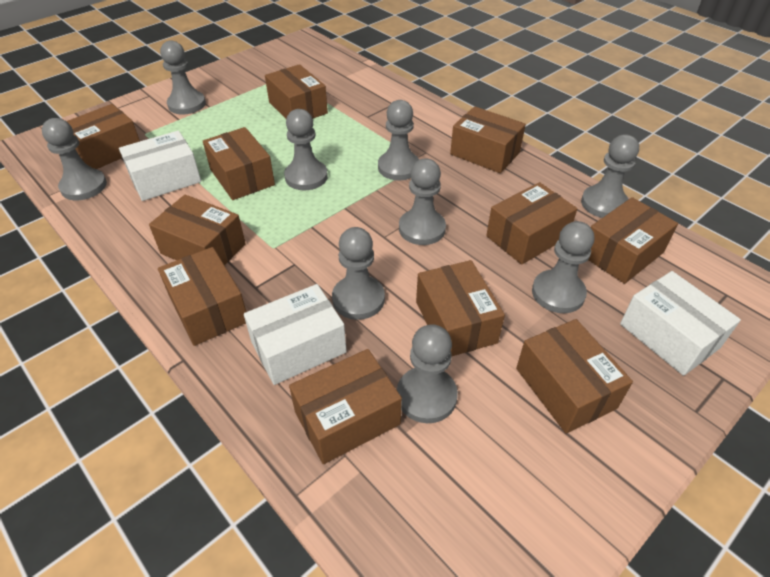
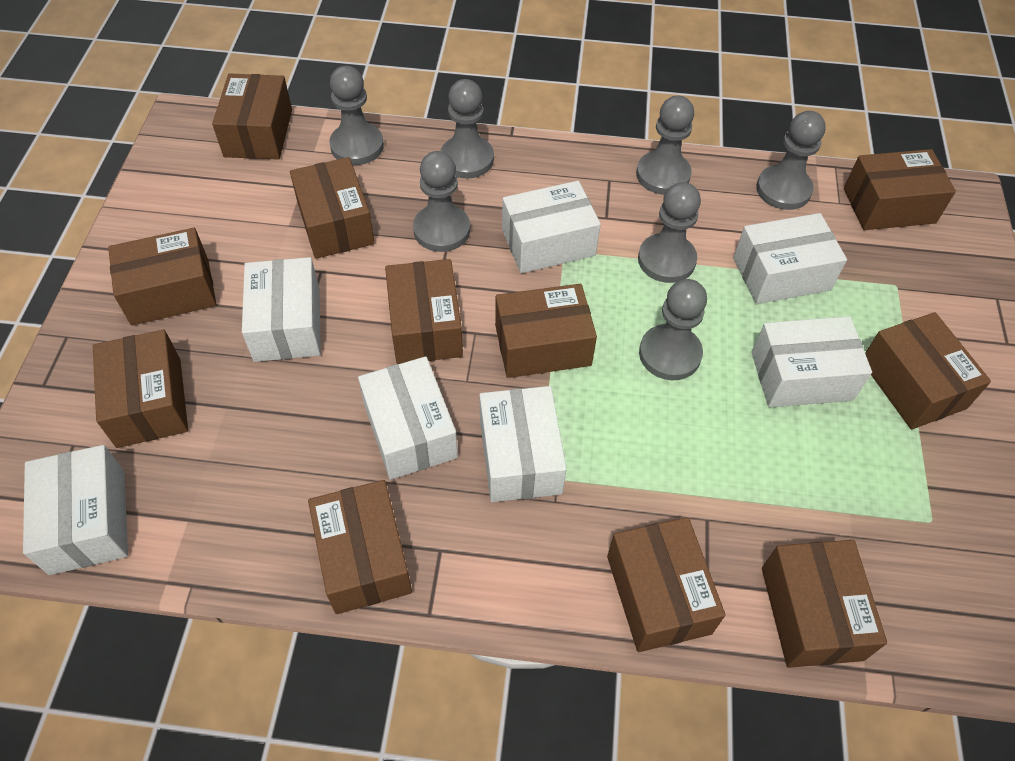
grey pawn: [42,118,107,200] [160,40,206,114] [284,109,328,190] [332,227,385,320] [378,100,419,181] [397,324,458,423] [399,159,446,245] [532,221,594,313] [581,134,639,218] = 9 -> [329,66,384,165] [413,151,470,252] [441,79,494,179] [636,95,694,195] [638,182,701,283] [639,279,707,380] [756,111,826,210] = 7
white box: [119,131,201,201] [244,284,347,385] [620,271,741,376] = 3 -> [23,445,128,575] [242,257,321,362] [358,356,458,480] [479,386,567,502] [502,181,601,273] [733,213,847,304] [752,316,872,408] = 7

